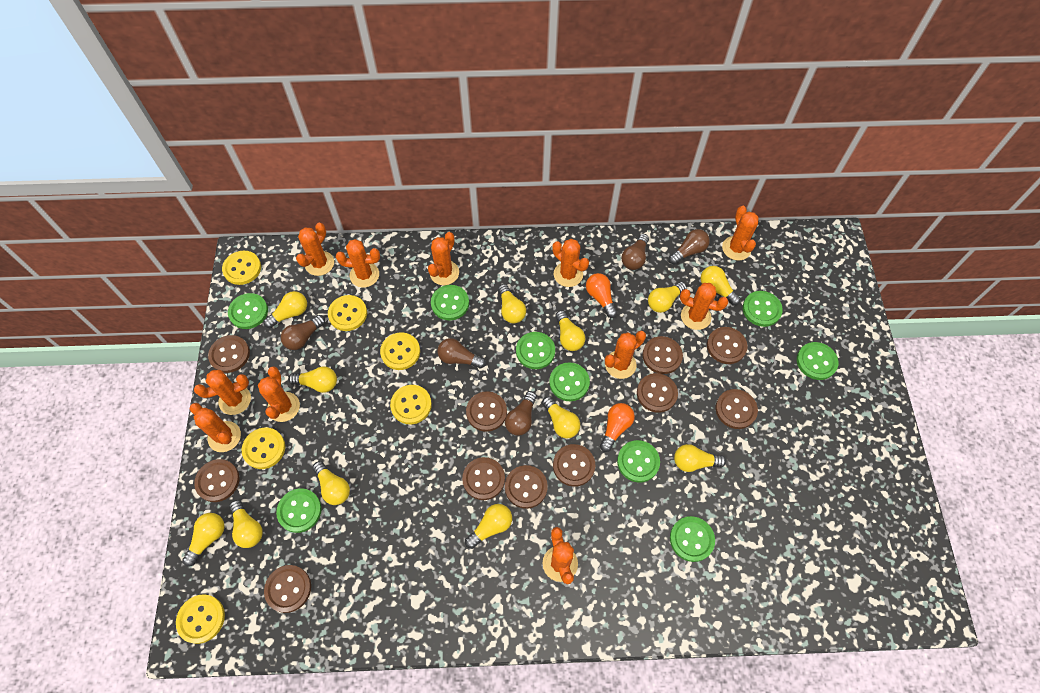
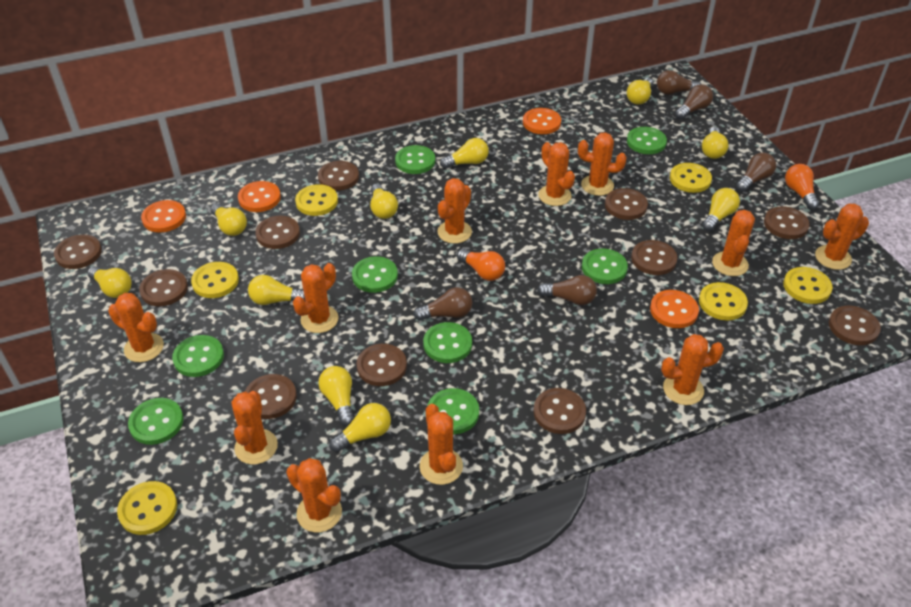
green button: [228,293,268,329] [276,488,322,533] [431,285,469,320] [516,332,555,369] [549,362,590,401] [617,440,660,483] [670,516,715,562] [743,291,783,327] [797,342,838,380] = 9 -> [128,398,184,445] [172,335,224,377] [352,256,398,293] [395,145,435,174] [423,322,472,363] [428,388,479,434] [582,248,628,284] [627,127,667,154] = 8
orange button: none = 0 -> [141,200,186,233] [238,181,281,212] [523,108,561,134] [650,290,699,328] = 4
yellow light bulb: [182,513,225,567] [229,500,263,548] [263,291,307,328] [288,366,337,393] [312,461,350,505] [465,504,512,549] [498,284,526,323] [542,396,580,438] [555,310,585,351] [648,282,687,313] [674,444,726,472] [701,266,740,305] = 12 -> [87,266,132,298] [210,204,247,236] [248,275,305,305] [318,366,354,426] [329,403,391,452] [370,184,398,219] [440,138,489,169] [627,78,653,105] [702,127,728,159] [702,188,740,231] = 10

